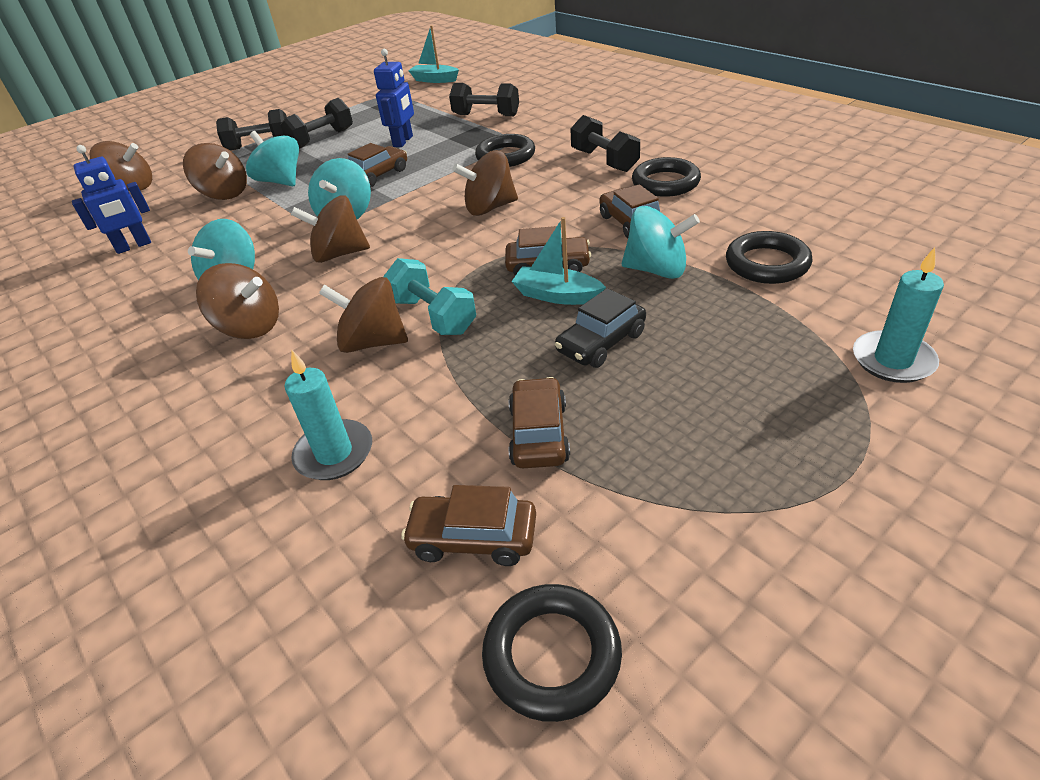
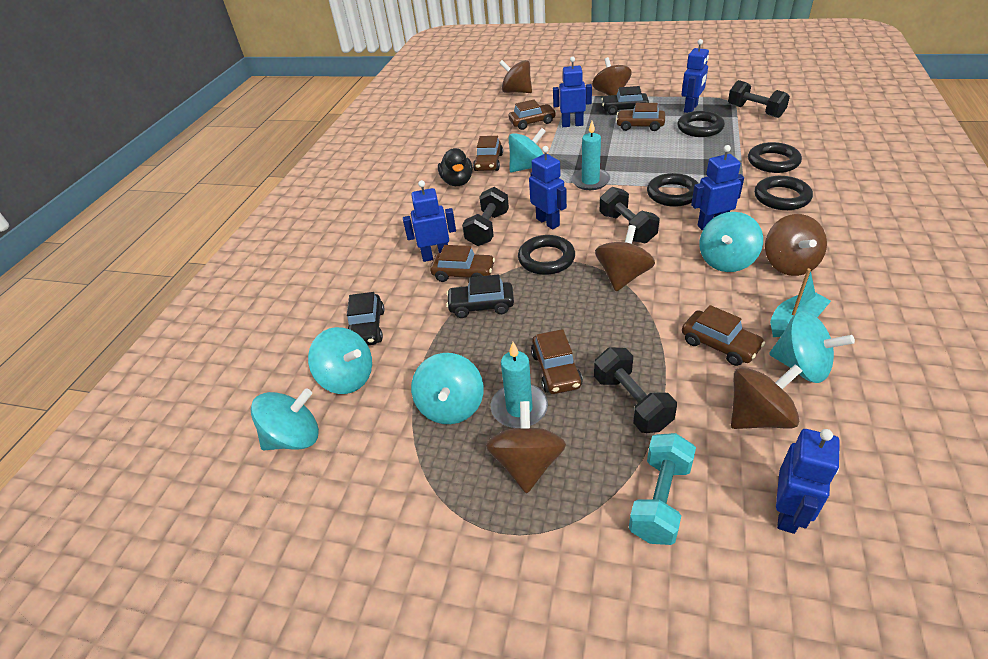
black car: [555,288,646,368] = 1 -> [347,292,384,345] [446,274,514,318] [601,86,649,115] = 3
black duck: none = 0 -> [438,148,473,186] = 1
black ring: [475,134,535,167] [482,584,622,722] [632,157,701,197] [726,231,813,284] = 4 -> [518,235,575,275] [647,173,699,207] [677,111,725,137] [748,142,802,173] [754,176,813,210] = 5
blue robot: [72,145,151,254] [374,49,414,147] = 2 -> [403,180,456,262] [529,146,567,229] [553,57,592,127] [681,39,709,113] [691,145,744,231] [776,429,840,534] = 6
brown car: [348,143,407,187] [401,485,536,566] [505,226,591,276] [508,377,570,468] [600,184,660,238] = 5 -> [430,245,495,282] [473,136,503,171] [508,100,556,130] [531,329,583,394] [616,103,665,131] [682,305,765,366] = 6
turquoise boat: [408,25,459,83] [511,217,606,305] = 2 -> [770,268,831,337] = 1
turquoise spinning top: [188,219,255,280] [246,131,299,187] [308,158,371,219] [622,206,700,279] = 4 -> [251,388,319,450] [308,327,372,394] [411,353,484,424] [509,128,546,172] [700,212,763,272] [769,311,855,383] = 6

